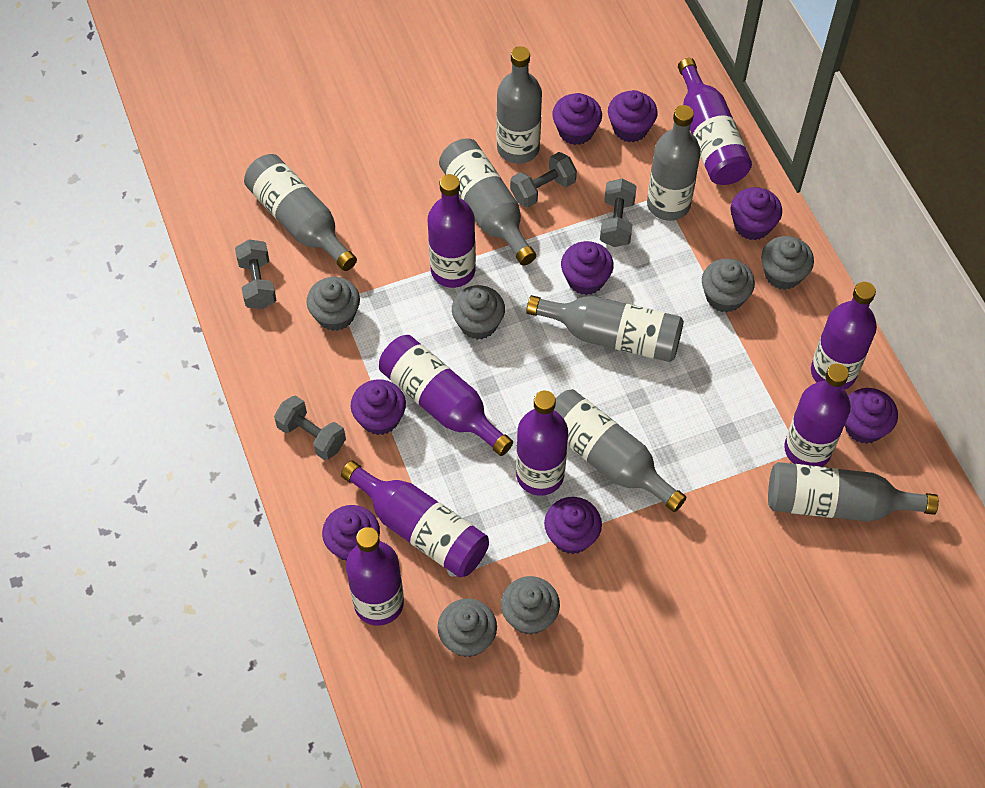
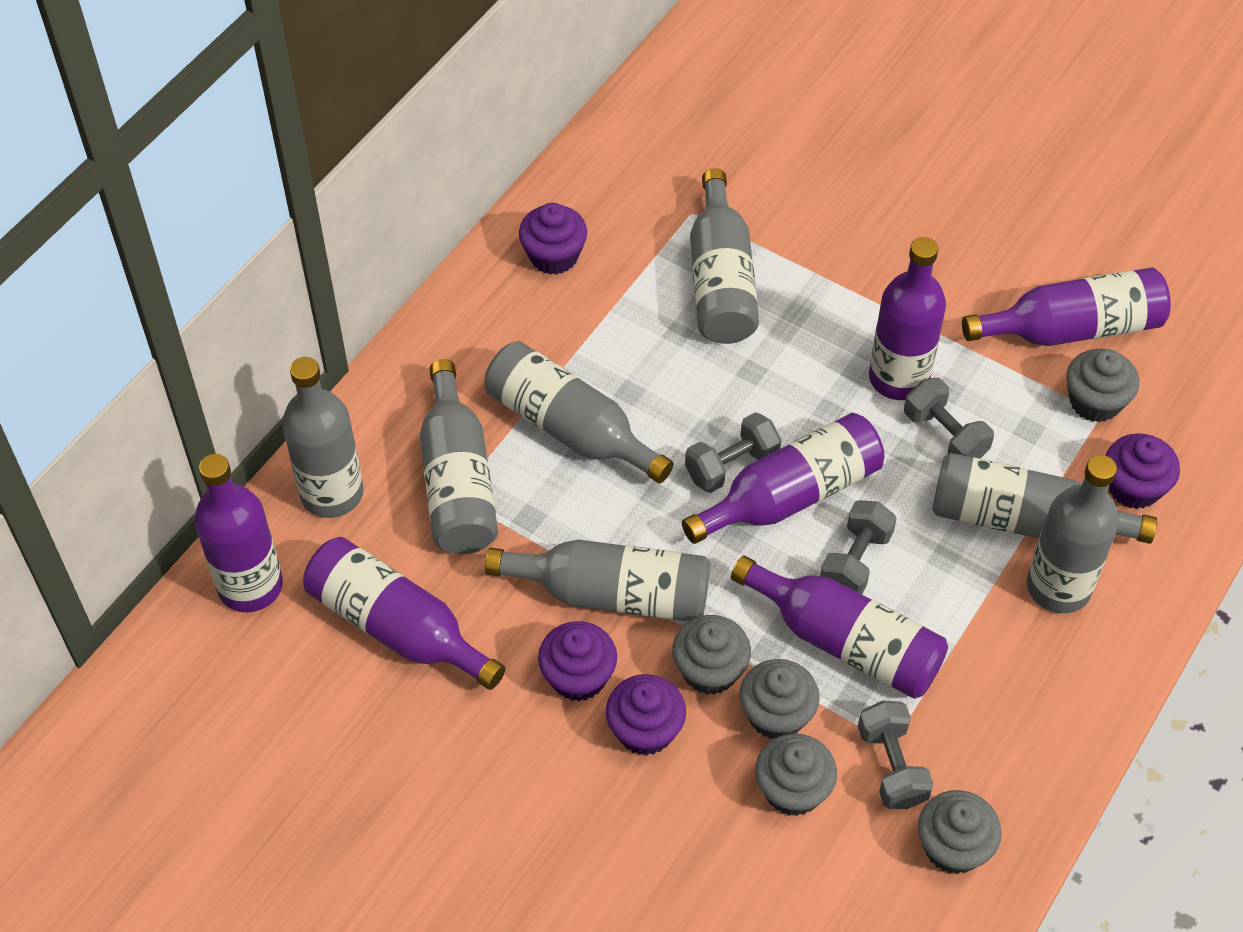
grey cupcake: [307,277,360,331] [438,598,497,657] [452,285,505,340] [501,576,560,635] [702,258,755,313] [761,236,814,290] = 6 -> [672,615,751,695] [739,659,820,739] [755,733,837,816] [918,790,1002,874] [1066,349,1139,422] = 5
purple bottle: [341,460,489,577] [346,527,404,626] [379,335,513,456] [428,174,476,288] [516,391,568,496] [678,58,752,185] [784,363,851,467] [811,282,877,390] = 8 -> [194,454,283,612] [303,537,505,690] [682,413,885,544] [731,555,948,699] [869,237,946,400] [962,267,1171,346] = 6
purple cupcake: [322,505,380,561] [351,379,406,435] [544,497,602,554] [552,93,602,145] [561,241,614,295] [608,90,658,142] [731,187,782,240] [845,388,898,444] = 8 -> [519,203,587,275] [538,621,617,701] [606,674,686,756] [1106,433,1180,509] = 4

